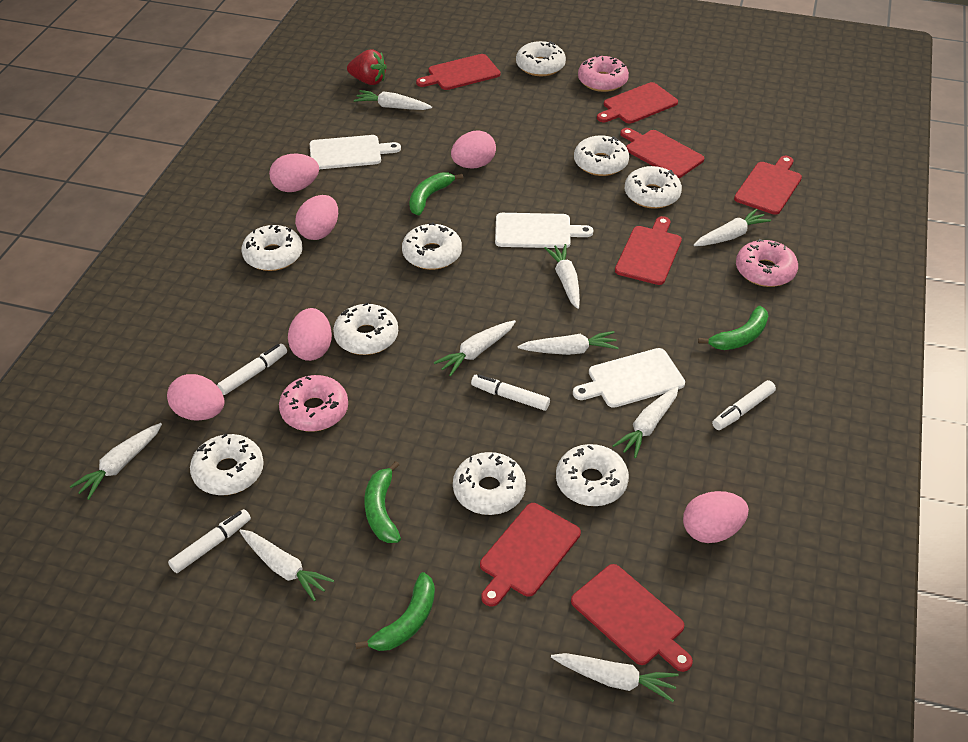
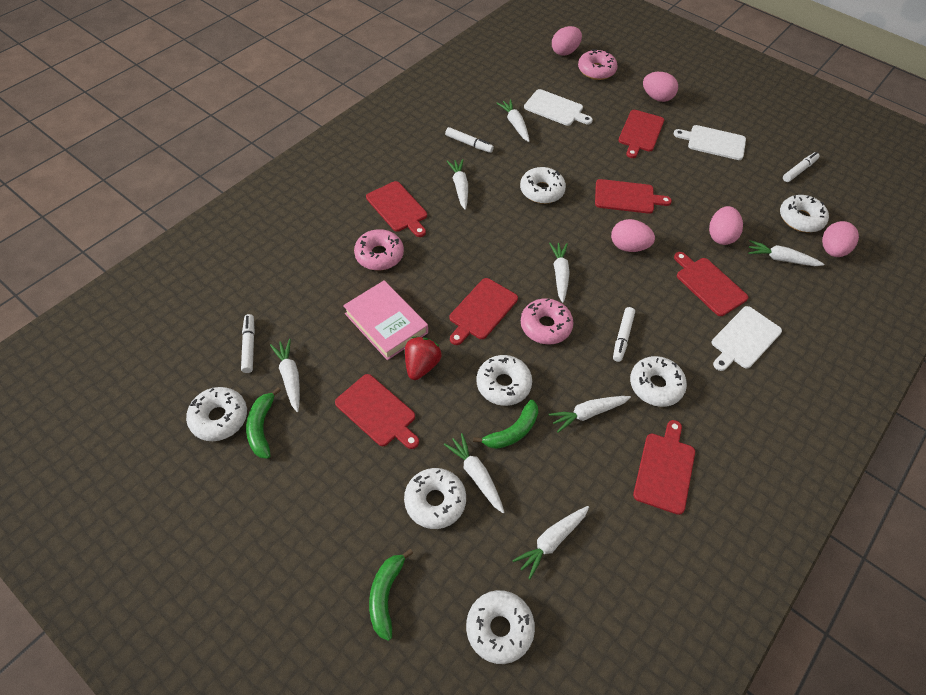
green banana: [355,572,435,651] [364,461,401,543] [409,172,463,215] [698,306,768,350] = 4 -> [246,387,281,459] [369,549,413,641] [473,400,538,449] = 3
pink book: none = 0 -> [343,280,428,360] = 1
pink egg: [167,374,225,421] [269,154,319,192] [288,308,332,361] [295,195,338,240] [451,131,496,169] [683,491,749,543] = 6 -> [552,26,582,56] [611,219,655,252] [643,72,678,102] [709,206,743,245] [822,221,859,257] = 5
white carrot: [69,423,162,500] [239,529,334,601] [354,90,432,110] [434,320,516,377] [517,331,619,355] [544,244,580,309] [551,653,678,702] [613,386,679,458] [694,208,771,246] = 9 -> [270,339,300,412] [444,433,504,513] [447,159,468,210] [496,99,530,142] [512,506,589,579] [549,243,570,303] [549,396,631,433] [748,240,825,266] = 8
white donut: [190,434,264,495] [242,225,302,271] [333,303,398,355] [402,222,462,270] [453,452,526,515] [516,41,566,76] [556,444,629,506] [574,135,629,176] [625,166,682,209] = 9 -> [186,387,247,441] [404,468,466,529] [466,590,535,664] [476,355,532,406] [520,167,566,204] [630,356,687,407] [780,195,829,233] = 7

